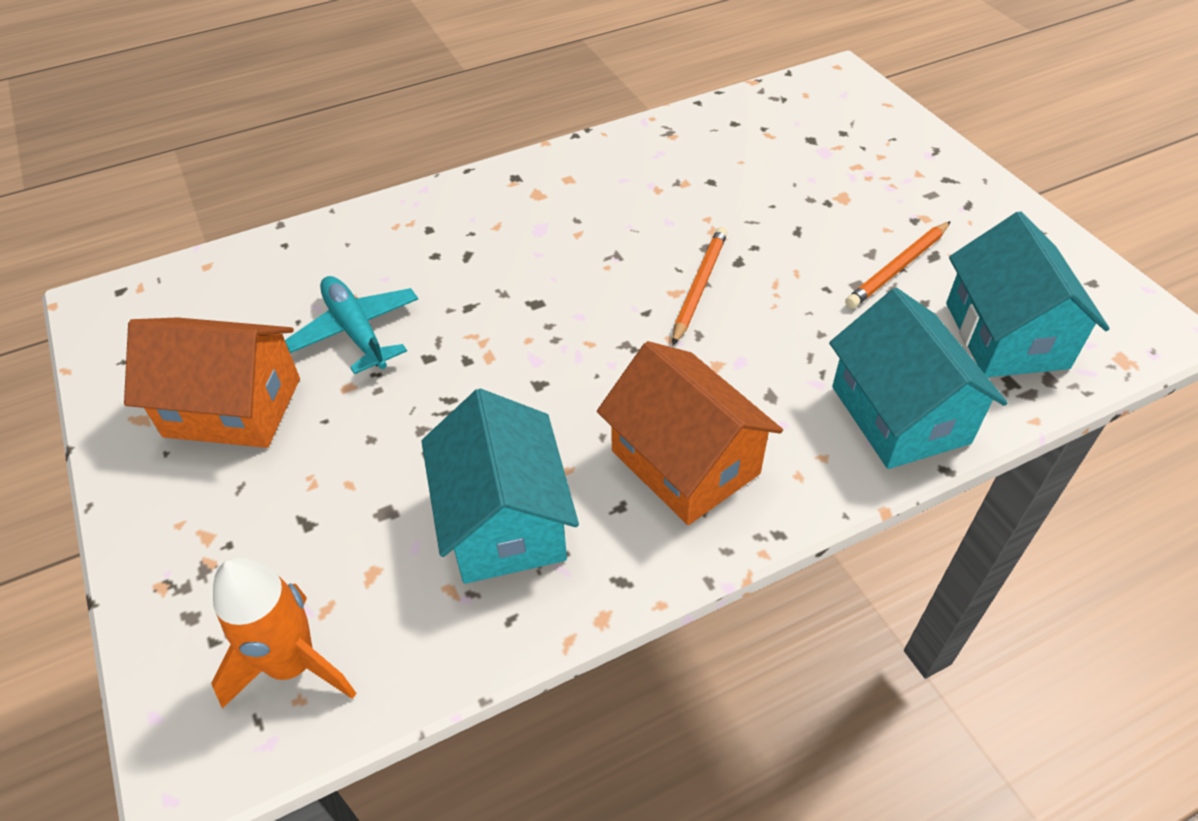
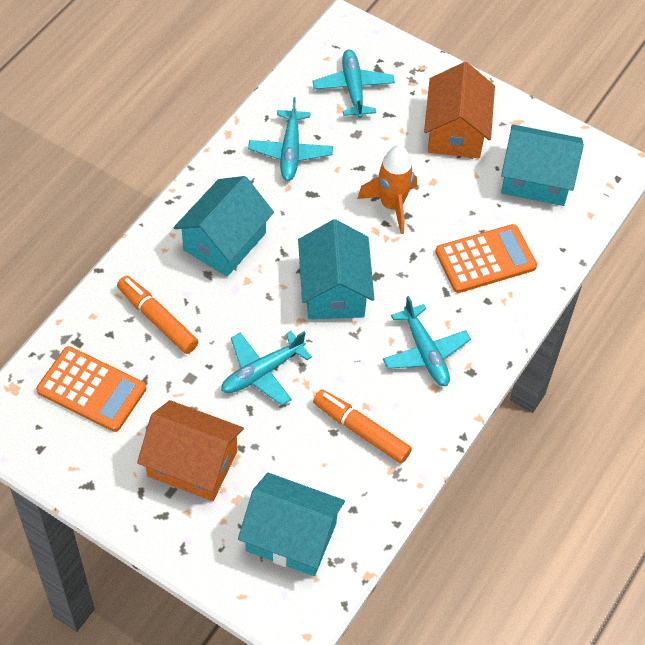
orange calculator: none = 0 -> [36,346,146,432] [435,224,537,293] = 2
orange marker: none = 0 -> [117,276,198,354] [313,389,412,463] = 2
orange pencil: [672,227,728,345] [845,221,951,308] = 2 -> none = 0
turquoise house: [421,389,579,584] [829,288,1008,469] [946,211,1110,377] = 3 -> [174,176,274,277] [238,473,345,576] [298,219,374,319] [501,124,584,206] = 4
turquoise plane: [285,276,418,374] = 1 -> [221,331,312,405] [248,97,333,181] [312,50,395,118] [383,296,471,386] = 4

